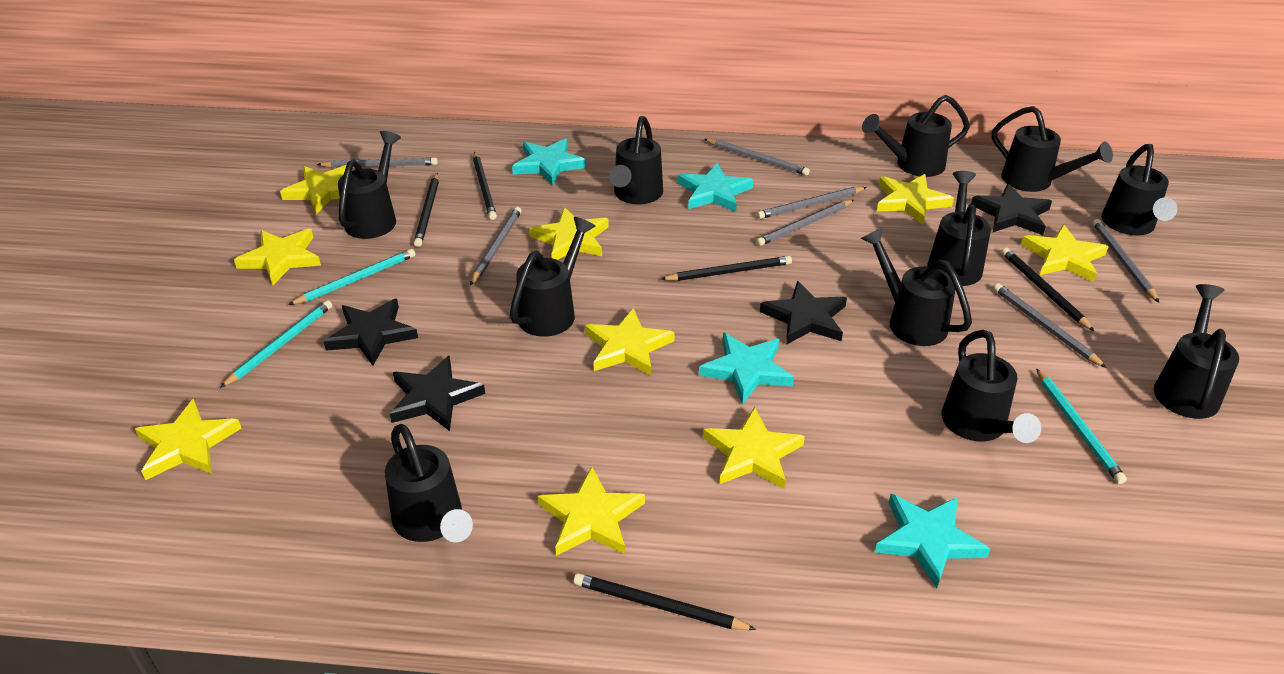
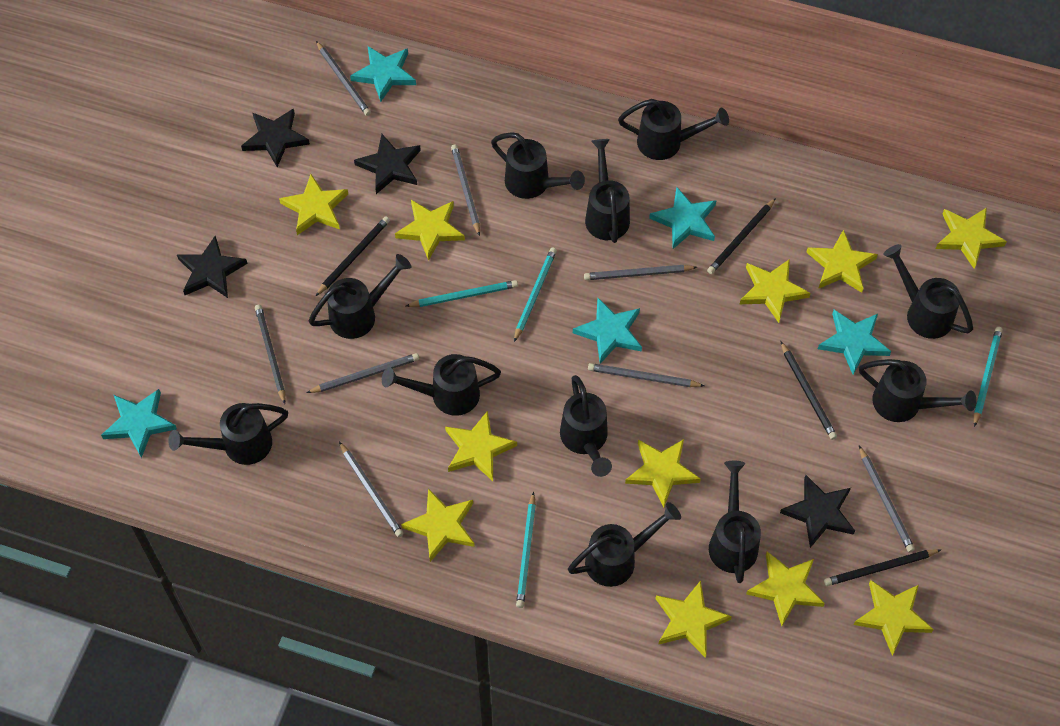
turquoise pencil: [220,300,332,388] [288,249,415,305] [1036,368,1127,484] = 3 -> [406,280,518,307] [514,247,557,342] [516,492,536,608] [974,327,1003,427] = 4
turquoise star: [512,138,586,186] [678,163,753,212] [699,333,794,405] [875,494,990,589] = 4 -> [101,389,177,458] [350,46,416,102] [573,298,642,364] [649,187,716,249] [818,310,891,375] = 5
yellow star: [135,399,242,480] [234,229,321,285] [280,165,346,214] [529,207,609,260] [538,467,645,556] [585,308,675,376] [703,407,805,489] [877,174,954,225] [1021,224,1109,282] = 9 -> [279,174,348,235] [395,200,465,261] [401,488,475,562] [445,411,517,481] [625,439,701,507] [655,580,732,658] [740,259,810,323] [746,552,825,626] [806,230,878,293] [853,580,934,655] [936,208,1007,269] = 11

